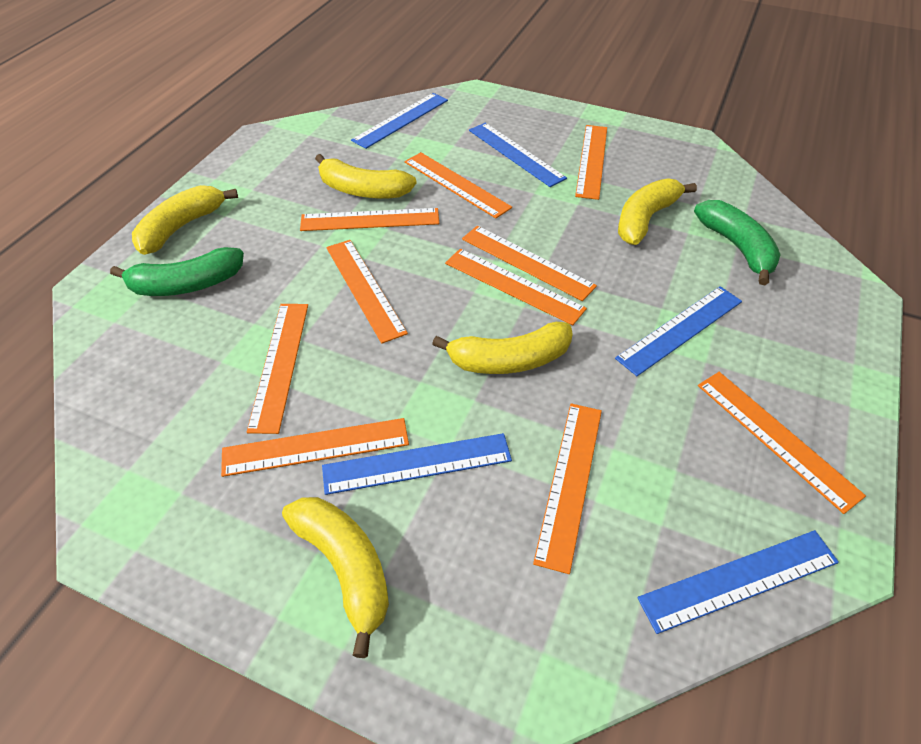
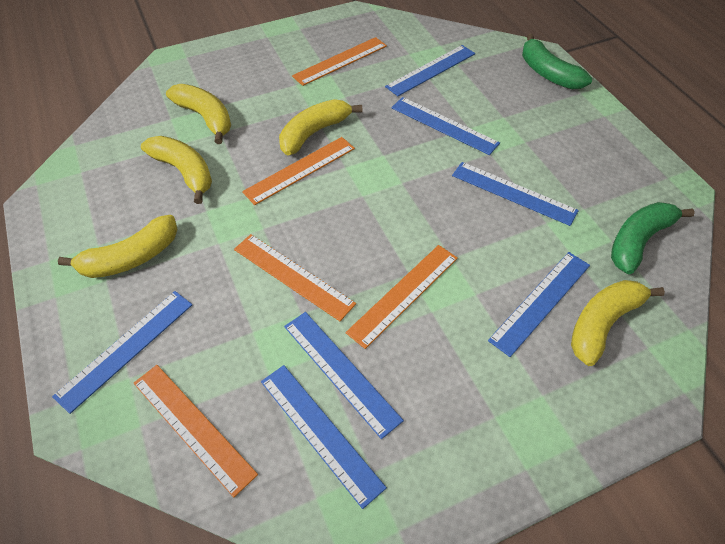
blue ruler: [322,433,512,495] [351,93,448,149] [469,123,567,187] [615,286,742,376] [637,530,839,634] = 5 -> [52,291,192,414] [261,365,387,509] [284,312,404,439] [385,45,475,96] [391,97,500,155] [452,162,579,226] [488,252,590,357] = 7
orange ruler: [221,418,409,477] [247,304,308,434] [300,208,439,231] [326,240,408,344] [405,152,512,218] [445,249,587,325] [462,226,597,301] [533,403,602,574] [575,125,607,200] [698,372,866,514] = 10 -> [134,365,258,497] [234,234,356,321] [242,137,355,205] [292,37,387,86] [346,245,458,349] = 5

